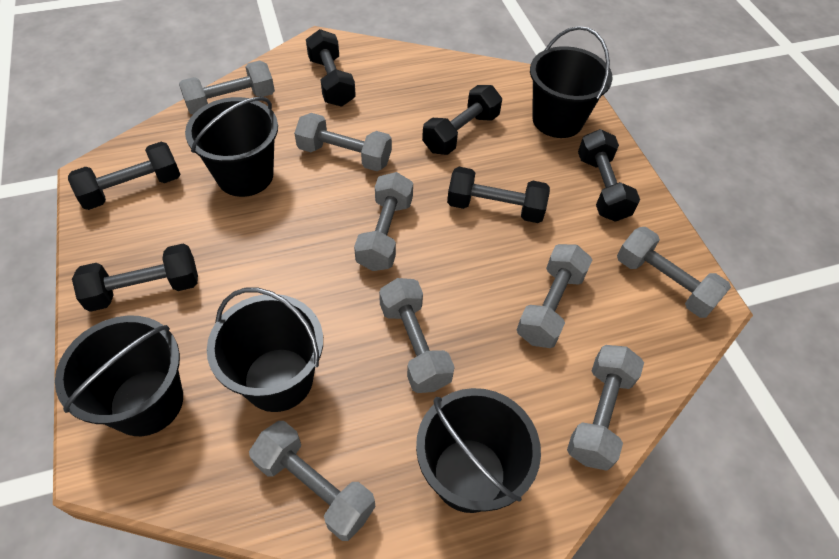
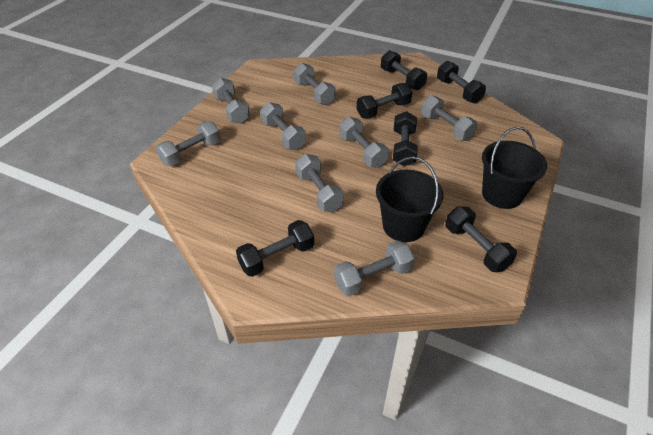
black bucket: [55,315,183,436] [185,97,278,197] [207,288,323,412] [416,388,541,513] [530,26,612,138] = 5 -> [376,156,444,242] [482,127,547,209] = 2

